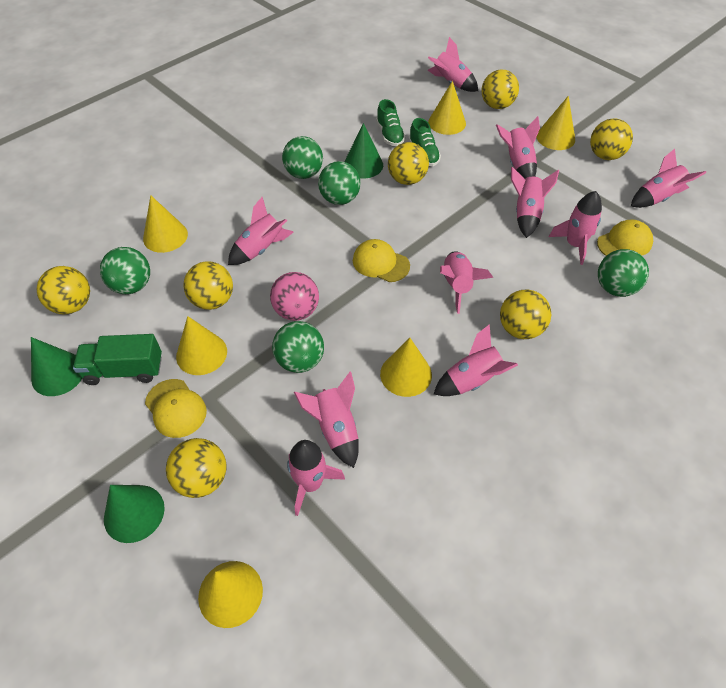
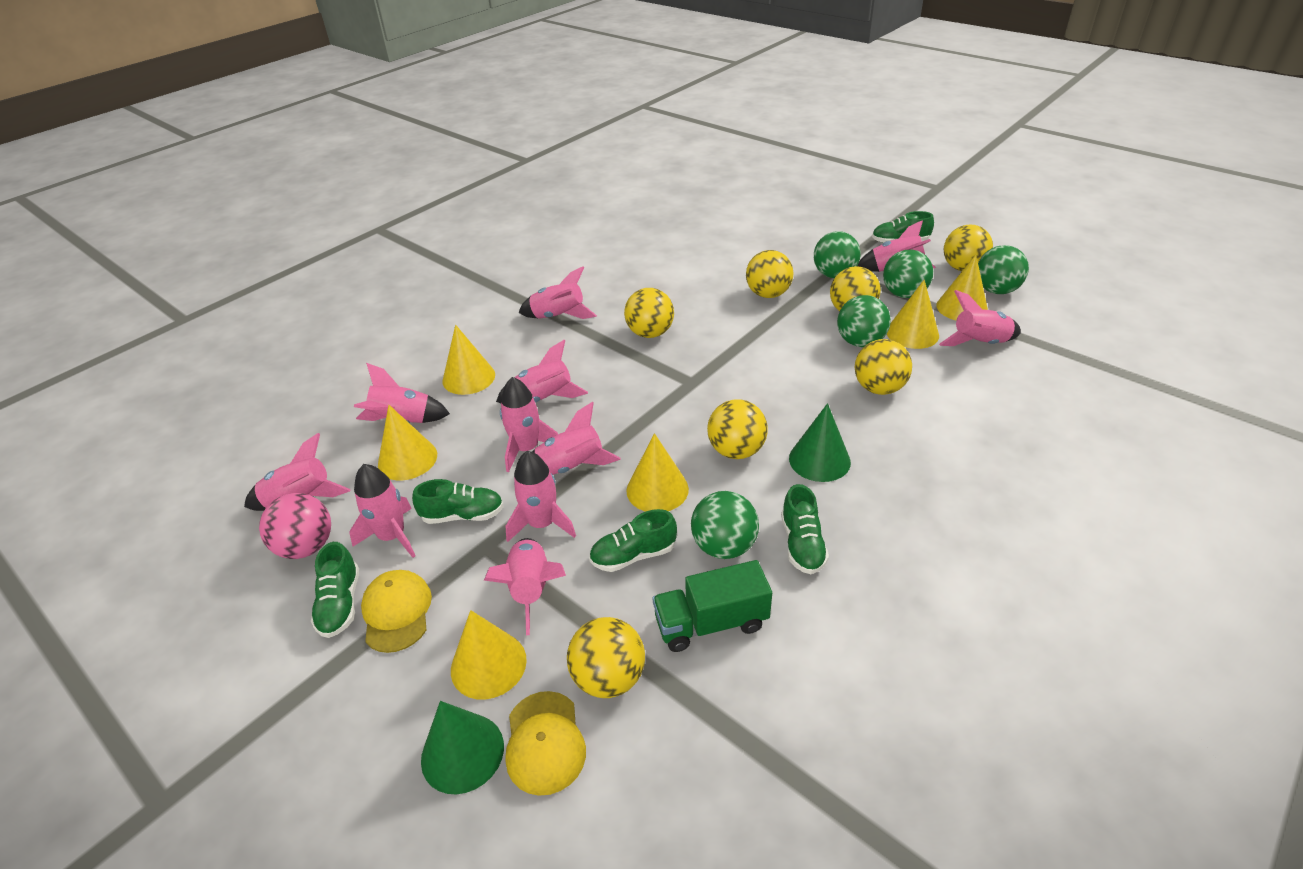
green cone: [31,337,82,396] [104,485,165,543] [344,123,383,179] = 3 -> [421,701,504,794] [789,403,851,482] = 2
green shoe: [376,99,405,146] [409,118,441,166] = 2 -> [311,542,359,638] [412,479,503,524] [589,509,677,572] [781,484,829,574] [872,211,934,243] = 5
pink rocket: [228,197,294,265] [287,440,345,516] [294,371,359,468] [428,37,478,92] [434,324,518,396] [440,251,493,314] [496,116,540,179] [511,167,559,238] [549,191,602,265] [631,149,706,208] = 10 -> [244,433,351,511] [350,464,415,558] [354,363,450,423] [484,538,566,635] [496,340,588,403] [500,377,558,472] [506,451,576,542] [518,267,597,319] [532,402,621,475] [857,220,936,272] [939,290,1021,346] = 11
yellow cap: [145,379,207,438] [353,239,410,282] [597,219,653,256] = 3 -> [361,570,432,653] [505,691,586,796] = 2

